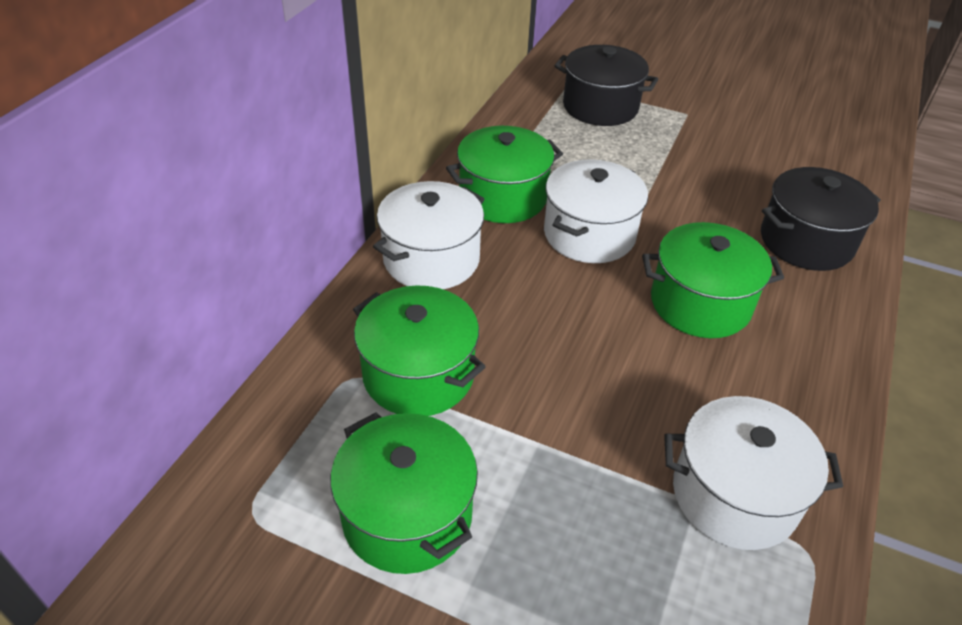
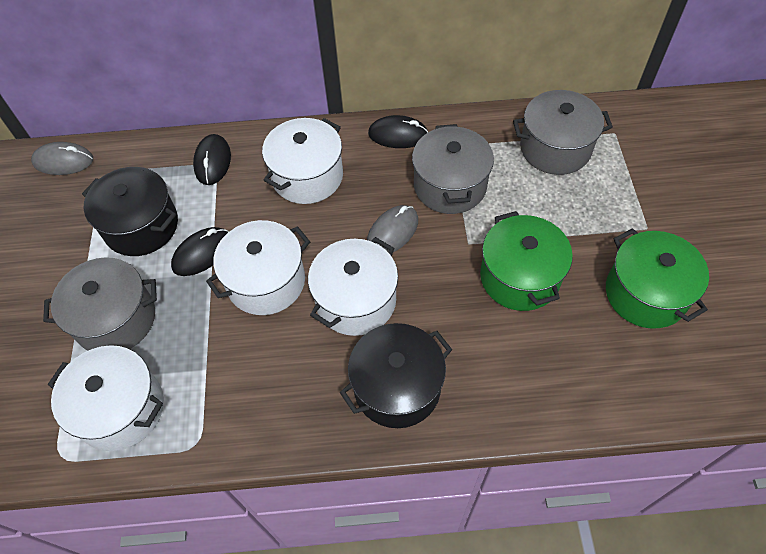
black mouse: none = 0 -> [171,227,229,276] [193,134,231,185] [368,115,428,148] = 3
green pot: [330,412,478,574] [353,286,486,416] [446,126,563,223] [642,222,784,338] = 4 -> [480,211,573,311] [606,228,709,329] = 2
grey mouse: none = 0 -> [31,142,93,175] [367,205,418,253] = 2
grey pot: none = 0 -> [43,257,157,351] [412,124,494,214] [513,90,613,175] = 3
white pot: [373,181,485,289] [544,159,648,263] [664,396,843,550] = 3 -> [48,345,164,451] [206,220,310,315] [262,118,343,204] [308,237,398,336] = 4

